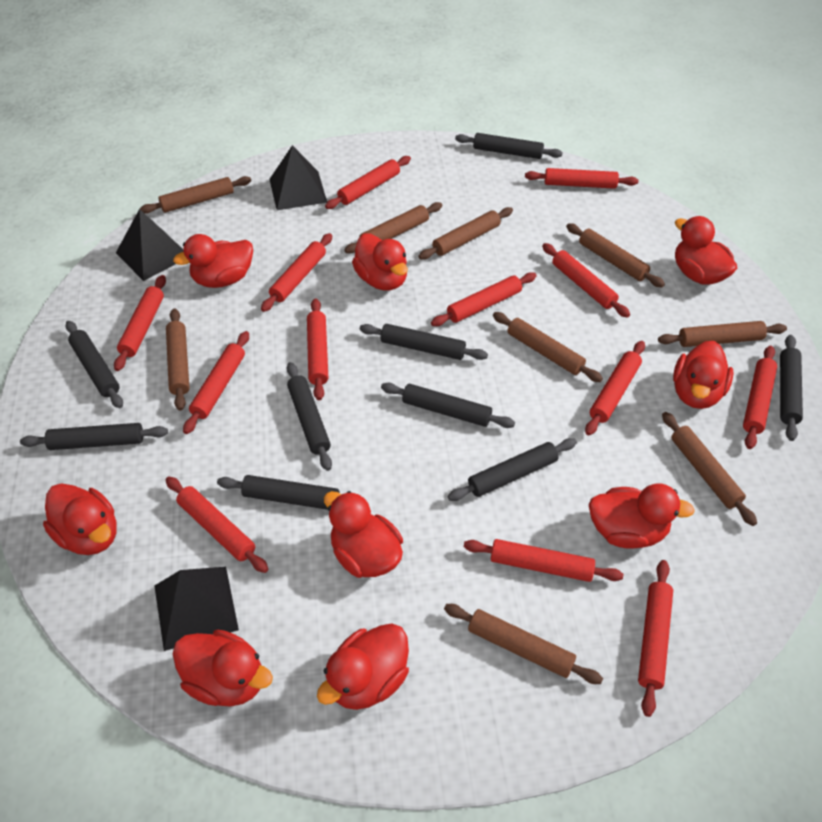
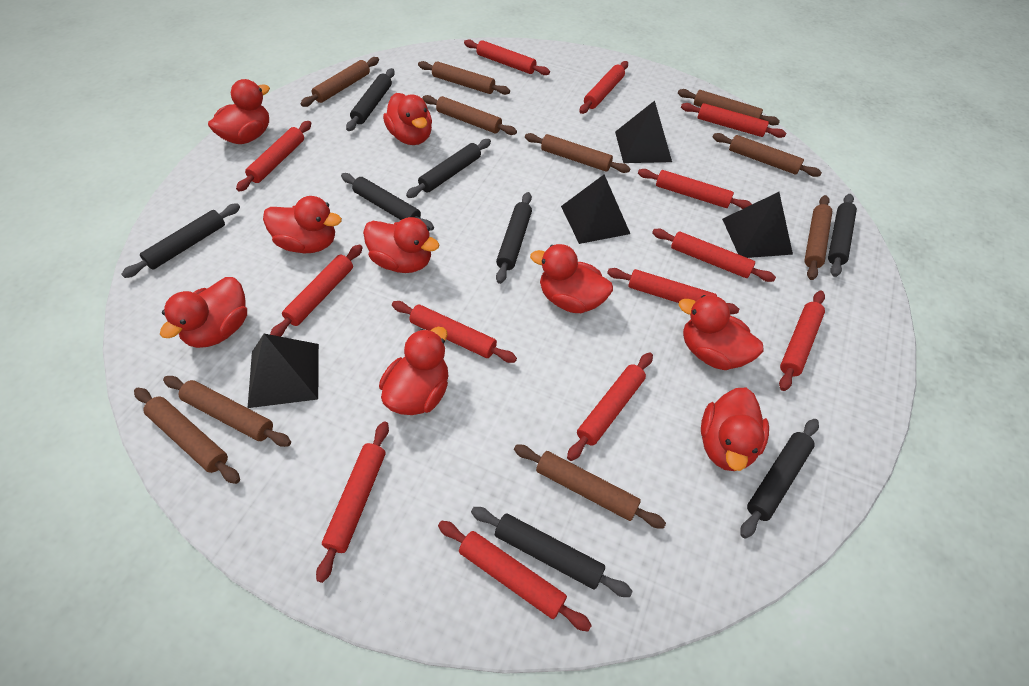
black pyramid: [116,209,184,281] [155,567,239,651] [269,145,327,210] = 3 -> [248,334,319,408] [561,175,630,244] [615,101,672,163] [722,192,793,258] = 4
black rolling pin: [20,423,168,450] [65,321,123,408] [217,475,340,510] [287,362,332,471] [360,324,488,360] [381,382,515,428] [448,438,577,501] [455,133,563,159] [780,335,803,441] = 9 -> [122,203,240,278] [341,173,434,231] [346,68,395,131] [406,139,491,198] [471,507,632,597] [496,192,532,284] [741,419,819,538] [828,194,857,277] = 8
brown rolling pin: [140,176,251,214] [166,308,190,411] [344,202,442,253] [418,207,513,260] [444,604,603,684] [493,312,603,382] [566,223,665,288] [658,321,787,347] [662,412,757,526] = 9 -> [134,388,240,484] [163,376,291,447] [300,57,379,107] [418,61,510,95] [422,95,517,135] [514,445,666,529] [525,133,631,173] [678,89,780,125] [713,133,822,177] [804,195,832,280] = 10

